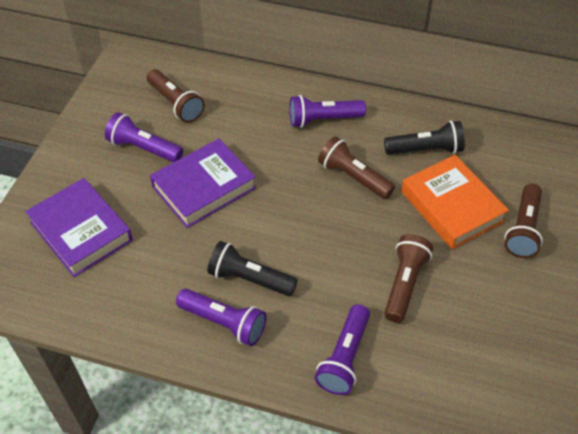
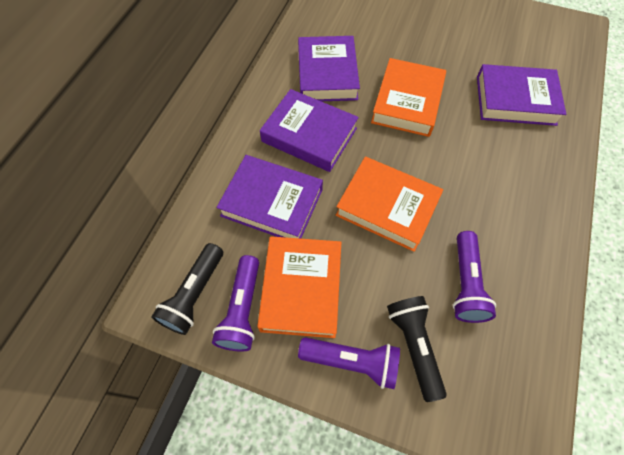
brown flashlight: [147,69,205,123] [318,136,395,199] [384,234,433,323] [504,184,543,258] = 4 -> none = 0
orange book: [401,155,509,249] = 1 -> [257,236,341,338] [336,157,443,252] [371,58,446,137] = 3
purple book: [25,178,133,277] [150,139,256,228] = 2 -> [216,155,323,239] [260,89,359,172] [298,36,360,101] [477,64,566,126] = 4
purple flashlight: [105,112,183,163] [176,289,267,346] [289,95,366,128] [315,304,370,395] = 4 -> [212,255,259,351] [298,337,400,389] [453,231,496,323] = 3

